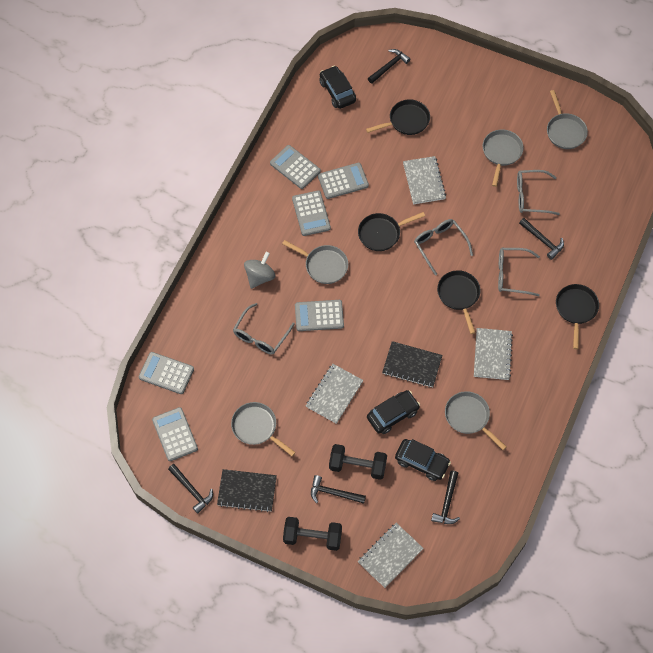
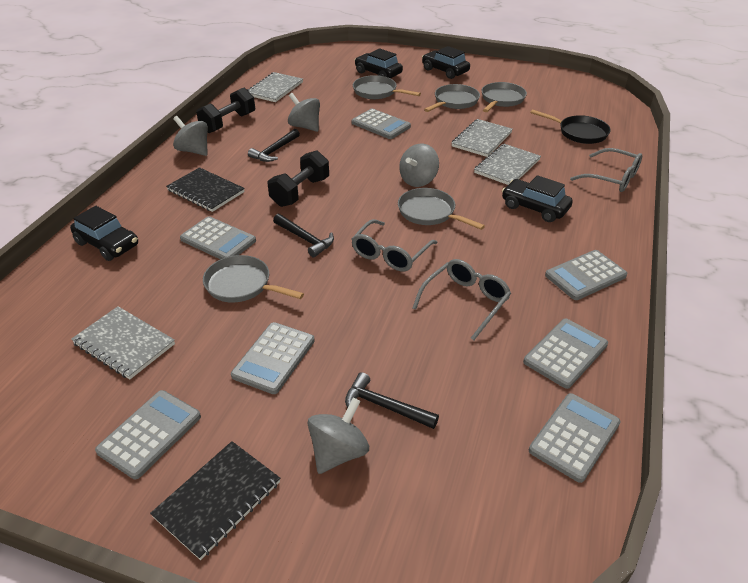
black car: [319,66,356,109] [367,390,420,434] [395,439,451,481] = 3 -> [70,206,138,261] [355,48,403,78] [422,46,470,79] [502,175,573,222] = 4
black hammer: [168,464,213,514] [311,475,366,504] [368,49,410,84] [431,470,460,524] [519,218,564,260] = 5 -> [248,129,300,162] [273,214,334,257] [345,372,439,429] = 3
black pan: [358,212,425,251] [366,99,430,135] [437,270,480,334] [556,284,599,349] = 4 -> [530,109,611,144] = 1
grey calculator: [139,352,194,394] [152,407,198,461] [270,145,321,189] [292,190,331,236] [295,300,344,331] [318,163,369,199] = 6 -> [95,390,201,479] [180,216,256,259] [231,322,315,394] [351,109,411,139] [523,318,608,389] [529,393,621,483] [545,250,627,300] = 7
grey glasses: [233,303,295,355] [414,219,473,275] [498,248,540,296] [517,170,560,215] = 4 -> [351,219,437,271] [412,259,511,340] [570,148,642,192] = 3
grey spinning top: [244,252,275,289] = 1 -> [173,116,208,156] [288,93,320,132] [307,397,369,474] [399,144,439,187] = 4

